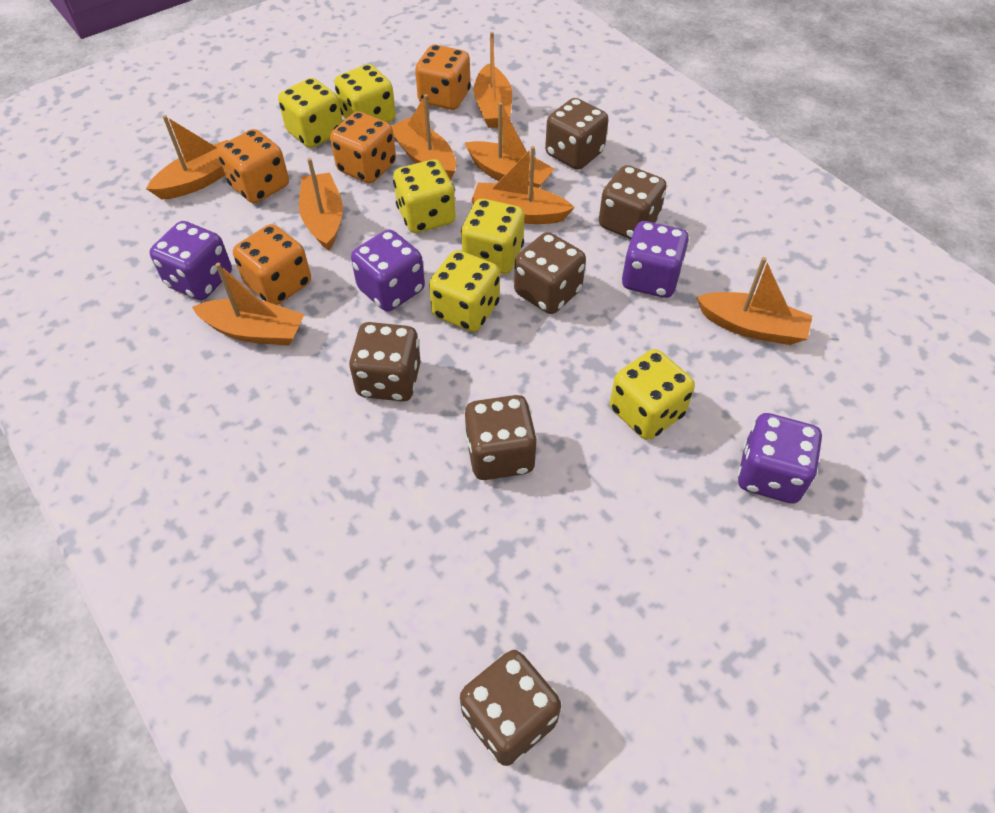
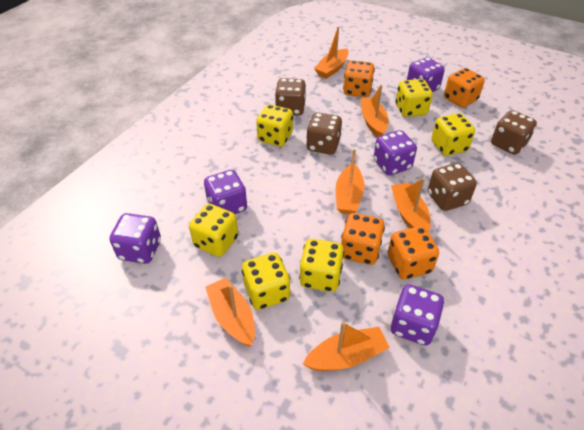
brown dice: [349,322,421,401] [460,650,561,766] [465,395,538,480] [514,232,586,314] [545,98,608,170] [599,165,667,239] = 6 -> [275,78,306,116] [306,112,342,155] [428,163,477,211] [491,110,537,155] = 4
orange boat: [146,115,228,199] [192,263,305,346] [299,158,343,251] [392,94,456,180] [465,102,554,188] [471,146,575,224] [474,32,512,128] [696,257,812,345] = 8 -> [205,278,255,347] [303,322,390,371] [314,27,349,79] [336,149,364,214] [361,85,388,137] [391,178,431,232] = 6
purple dice: [150,221,232,300] [351,229,425,311] [622,221,689,298] [738,413,822,503] = 4 -> [110,213,161,264] [204,170,247,214] [374,130,417,175] [390,284,444,346] [407,57,445,92] = 5

